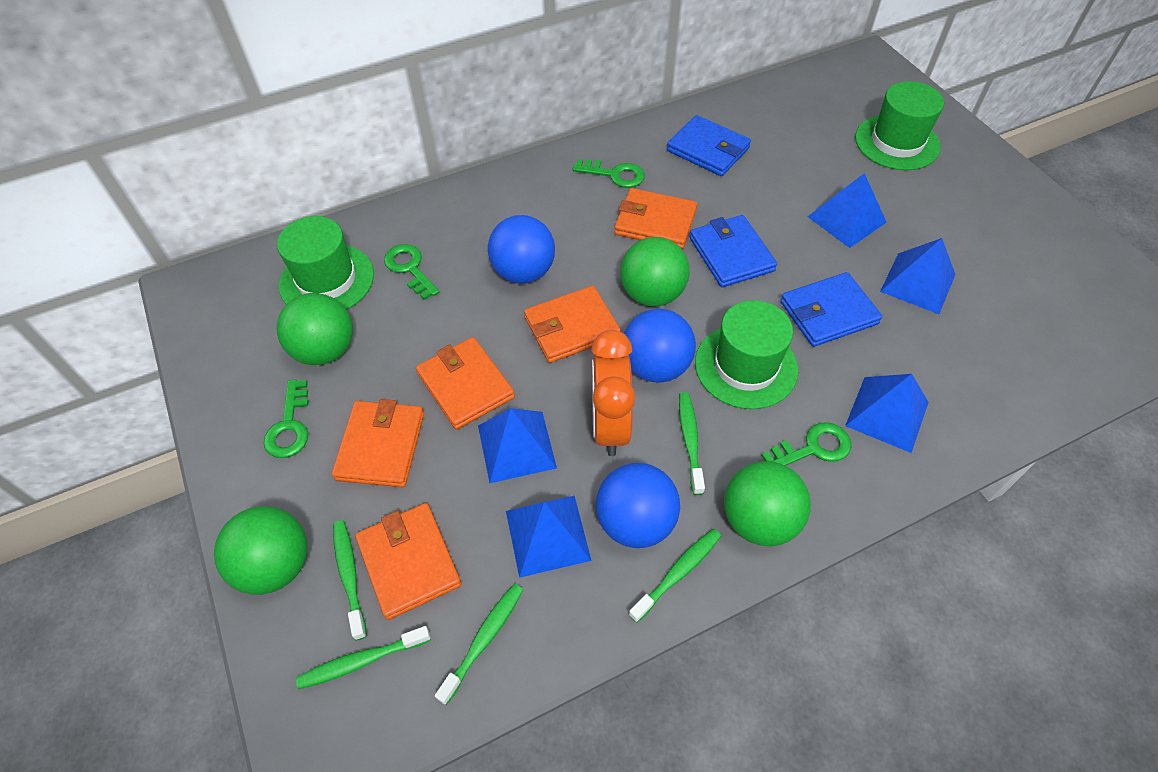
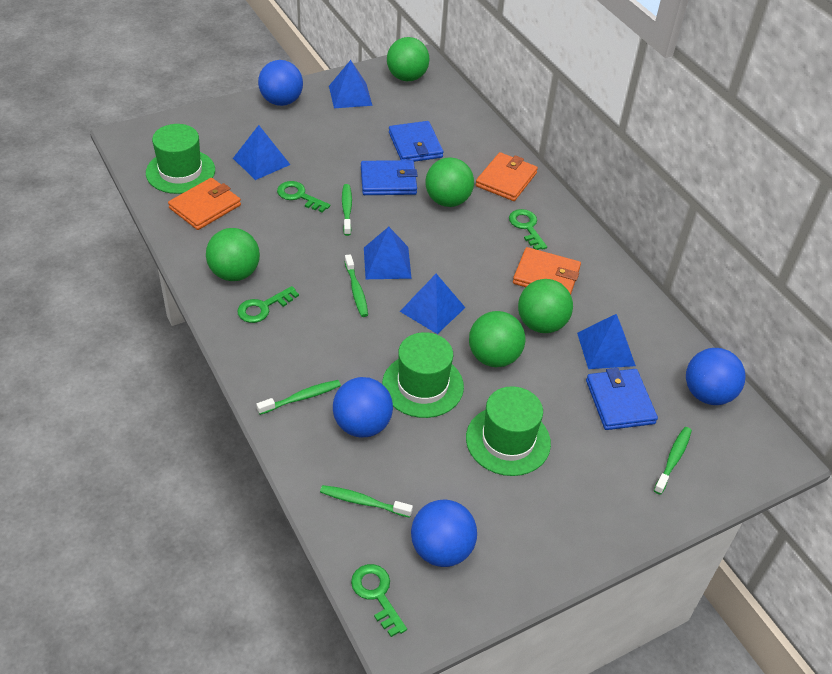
blue ball: [488,215,555,284] [596,463,680,548] [624,309,696,383] = 3 -> [258,60,303,106] [333,377,393,438] [411,500,477,567] [686,348,746,405] = 4
green ball: [214,506,308,595] [277,293,353,365] [620,237,690,307] [724,461,811,546] = 4 -> [206,228,260,281] [387,37,429,81] [425,157,474,207] [469,311,525,367] [518,279,573,333] = 5
orange clock: [591,330,635,456] = 1 -> none = 0
orange wallet: [332,399,424,487] [355,503,461,620] [416,337,515,430] [524,286,621,363] [614,188,698,249] = 5 -> [168,178,241,230] [476,152,538,201] [513,247,581,295] = 3

